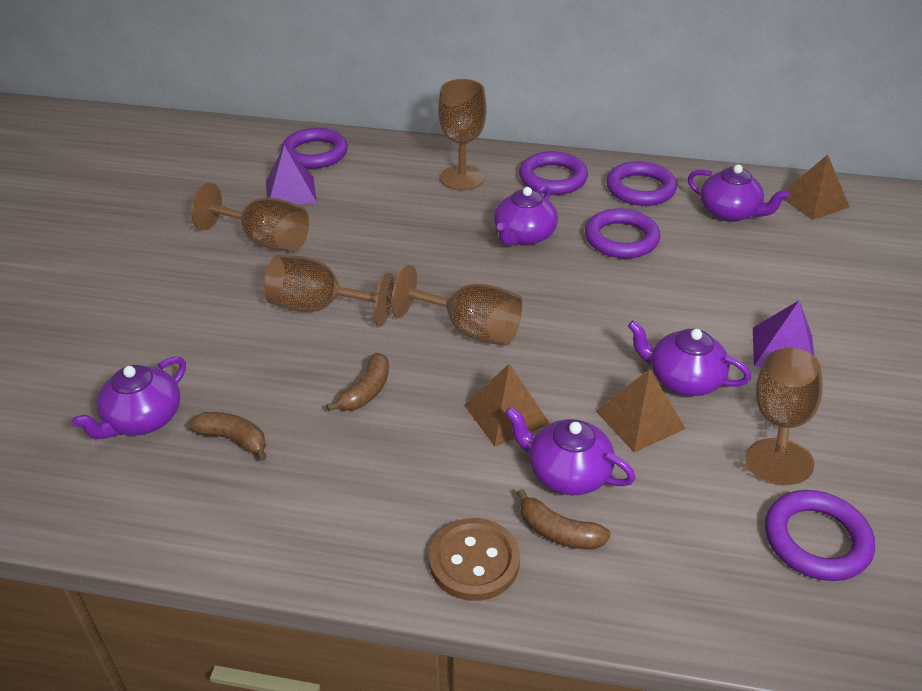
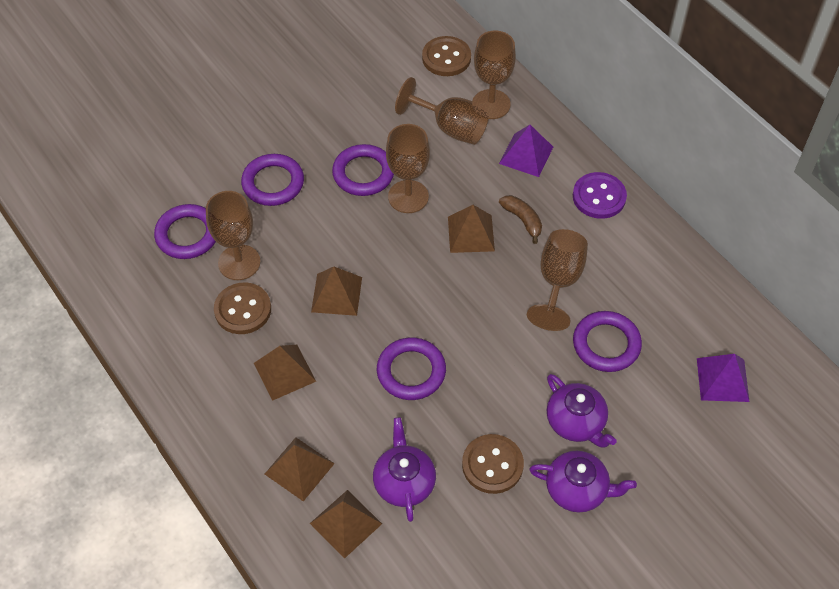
brown banana: [188,412,267,461] [327,353,389,411] [517,489,611,550] = 3 -> [499,195,542,244] = 1
brown button: [429,518,520,601] = 1 -> [214,283,271,334] [422,36,471,76] [462,434,524,494] = 3
brown pyramid: [464,364,550,447] [596,369,686,452] [783,154,849,220] = 3 -> [254,345,316,401] [265,437,335,501] [310,490,382,559] [311,266,362,316] [448,205,495,253] = 5
purple button: none = 0 -> [573,172,627,219] = 1
purple teapot: [72,356,186,439] [494,186,558,246] [505,406,635,495] [628,320,751,396] [688,164,790,222] = 5 -> [373,417,436,522] [529,451,637,512] [547,374,617,448] = 3

